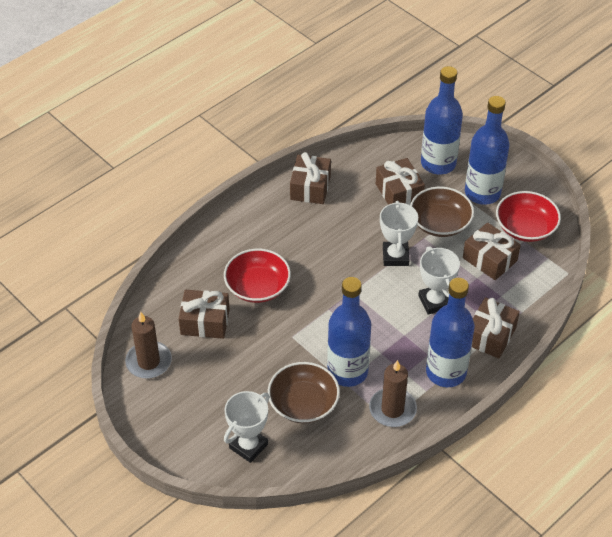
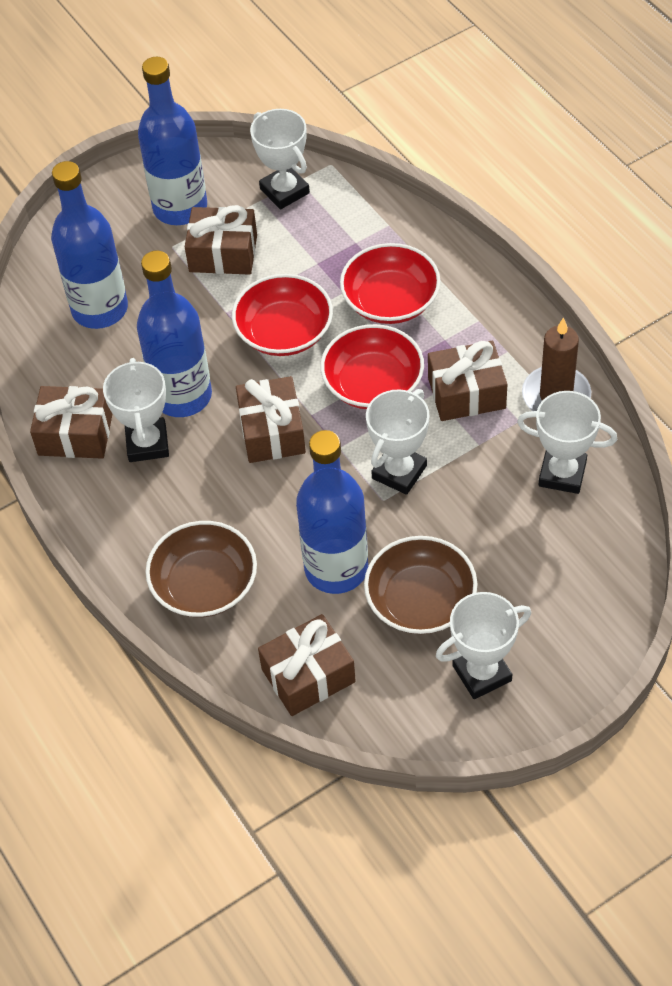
brown candle: [125,312,172,379] [369,360,417,427] = 2 -> [522,317,591,411] = 1
red bowl: [224,249,291,303] [496,191,561,242] = 2 -> [232,274,333,356] [320,324,424,409] [340,243,441,324] = 3
white trophy: [224,391,269,463] [380,201,418,266] [418,246,460,315] = 3 -> [103,358,169,462] [250,109,310,209] [366,389,429,495] [436,592,531,699] [517,391,617,494] = 5

